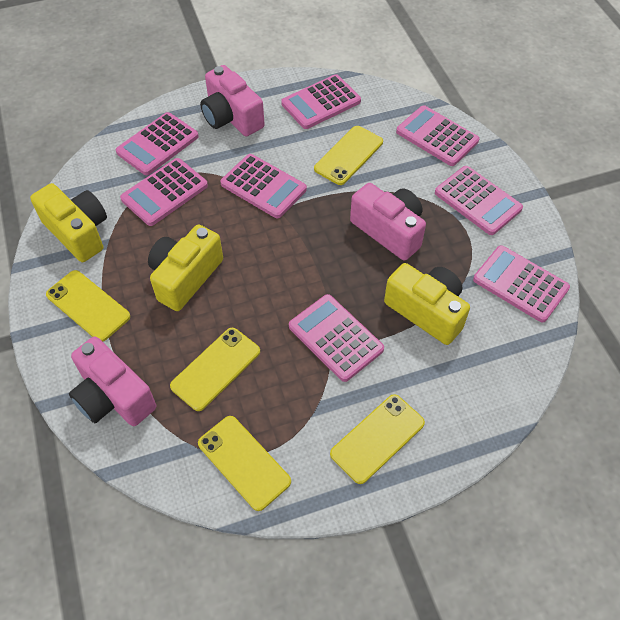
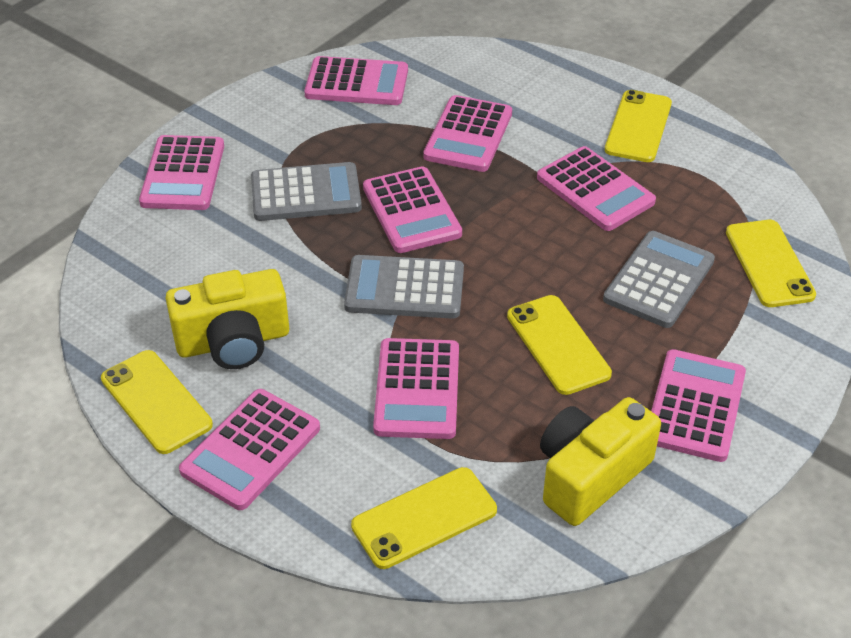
grey calculator: none = 0 -> [251,162,362,221] [344,255,464,319] [603,231,715,328] = 3
pink camera: [69,337,156,426] [200,65,265,136] [350,183,426,261] = 3 -> none = 0
yellow camera: [30,183,107,262] [148,224,223,311] [384,263,470,345] = 3 -> [166,269,289,369] [540,397,661,526] = 2

